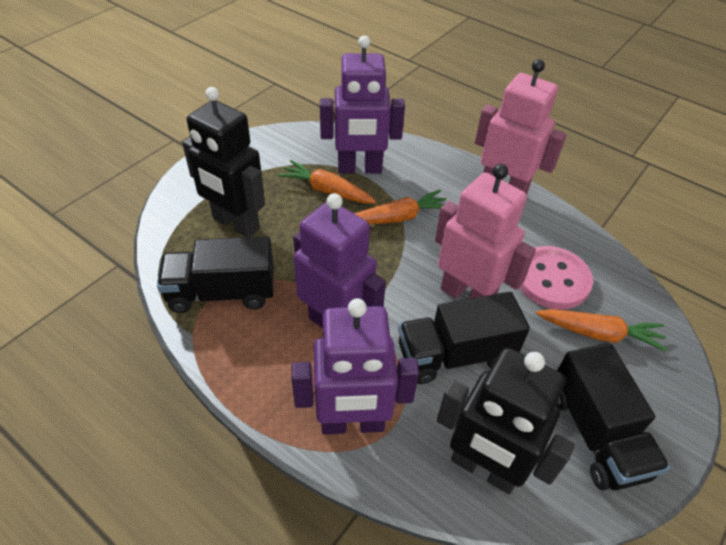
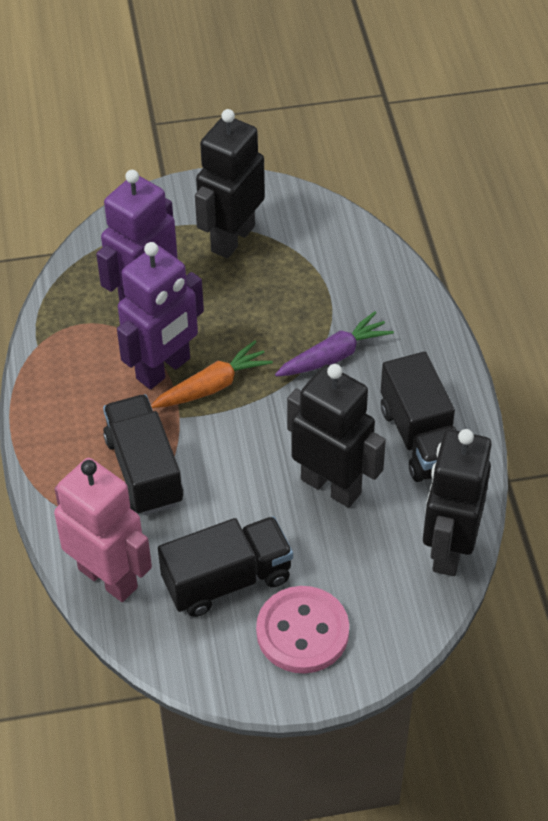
black robot: [182,87,265,237] [437,347,575,494] = 2 -> [195,109,265,258] [287,364,386,508] [423,429,492,576] = 3
orange carrot: [277,160,376,203] [354,190,447,224] [536,309,668,352] = 3 -> [151,341,273,408] = 1
pink robot: [435,164,536,299] [475,59,567,194] = 2 -> [54,458,152,602] = 1
purple carrot: none = 0 -> [275,311,394,377] = 1
purple robot: [291,298,419,435] [293,193,386,328] [320,35,405,174] = 3 -> [96,170,178,302] [117,242,204,389] = 2

